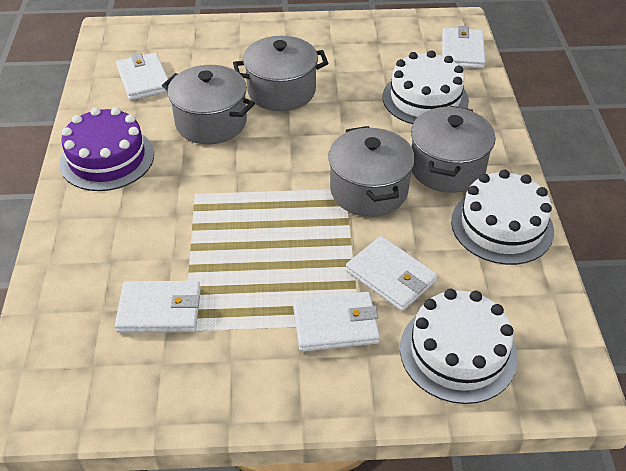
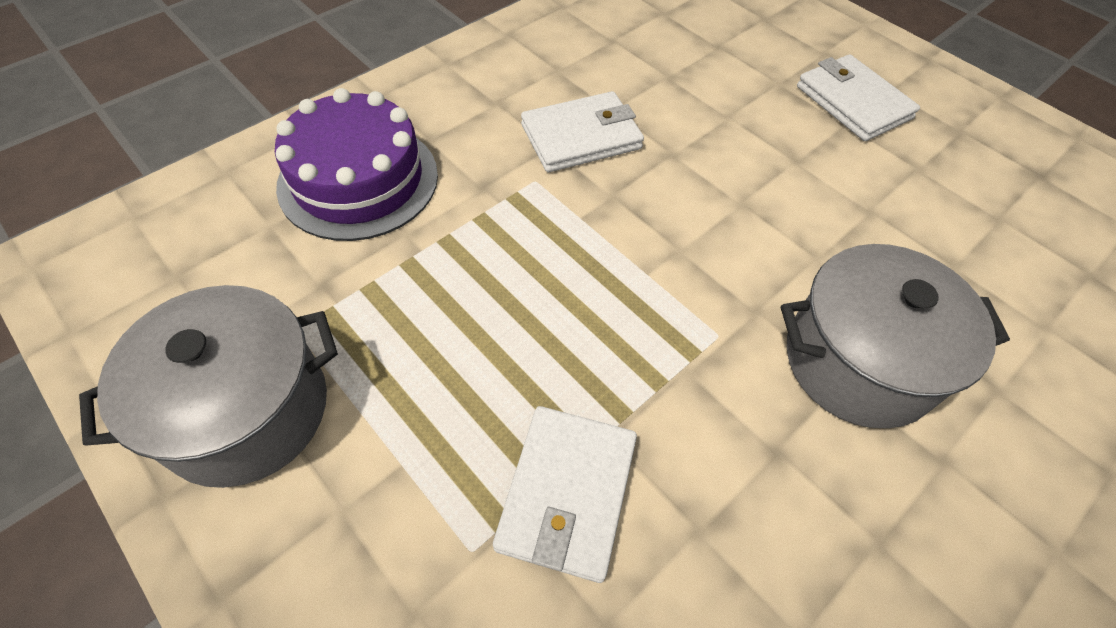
grey pot: [162,65,255,144] [233,36,328,111] [328,126,415,217] [411,106,496,193] = 4 -> [79,285,338,488] [781,244,1010,428] = 2
white cake: [382,51,469,124] [400,289,518,404] [451,169,554,265] = 3 -> none = 0
white wallet: [115,281,201,333] [116,53,169,100] [293,292,380,352] [346,236,437,311] [442,26,485,68] = 5 -> [493,406,637,583] [521,91,644,172] [797,55,920,141] = 3

